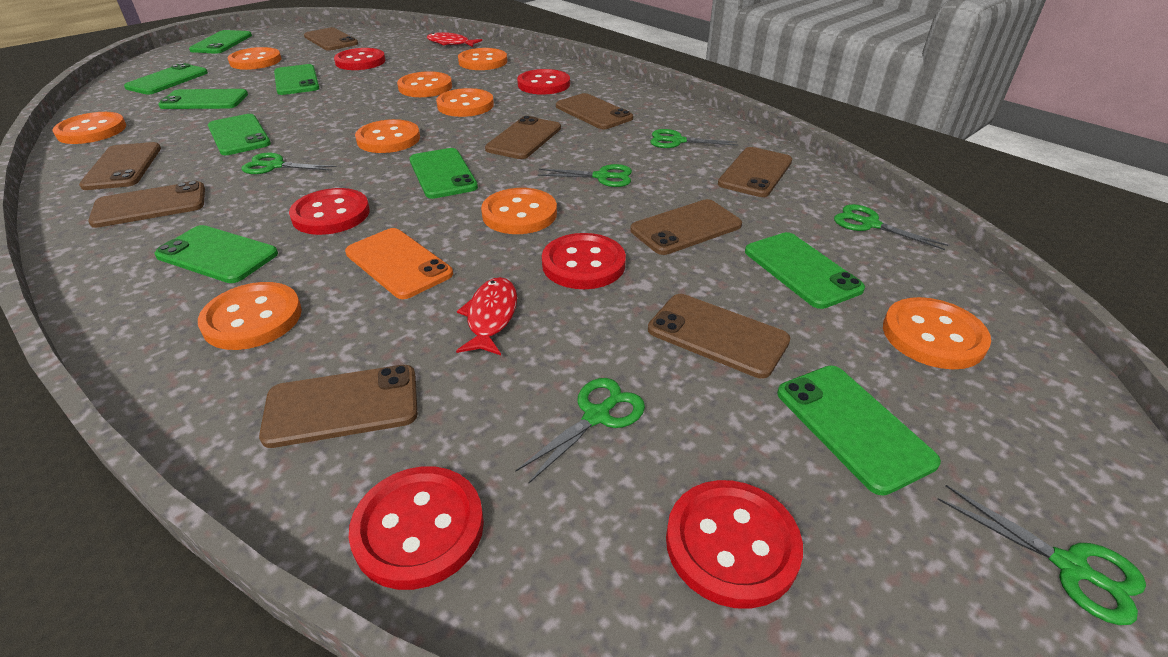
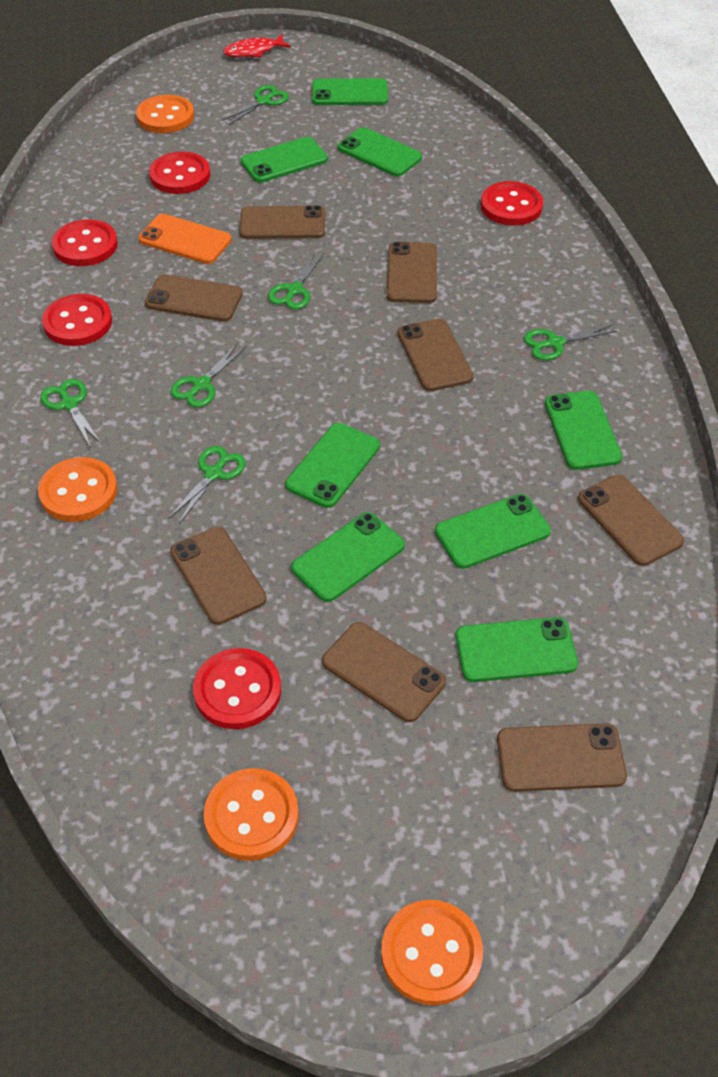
brown phone: [79,142,161,190] [88,181,205,228] [259,365,417,448] [304,27,358,51] [485,116,561,159] [556,93,633,129] [630,199,742,255] [648,294,790,378] [718,147,792,197] = 9 -> [145,274,243,322] [170,527,267,625] [239,205,325,239] [322,622,446,722] [387,242,437,303] [398,318,473,391] [497,723,627,792] [578,475,684,566] = 8
green phone: [124,63,208,95] [155,225,278,283] [158,89,248,109] [189,30,252,54] [208,114,271,155] [274,64,319,95] [410,148,478,199] [745,232,865,309] [777,366,941,496] = 9 -> [241,137,328,183] [285,423,380,508] [291,512,405,602] [312,78,388,105] [338,127,422,176] [435,494,551,569] [456,617,578,682] [545,391,622,470] = 8
orange button: [53,112,126,144] [198,282,302,350] [228,47,281,70] [355,119,420,153] [397,71,452,97] [436,88,494,117] [458,48,507,70] [481,188,557,234] [883,297,991,369] = 9 -> [38,457,117,522] [136,95,194,133] [204,768,299,861] [381,900,483,1005] = 4
red button: [289,188,370,235] [334,48,386,70] [349,466,484,590] [517,69,570,95] [542,233,626,289] [666,480,803,609] = 6 -> [42,294,112,346] [52,219,118,266] [149,152,210,194] [193,648,281,729] [481,181,543,226] = 5
red fish: [427,32,482,47] [456,277,517,355] = 2 -> [223,34,291,58] = 1

